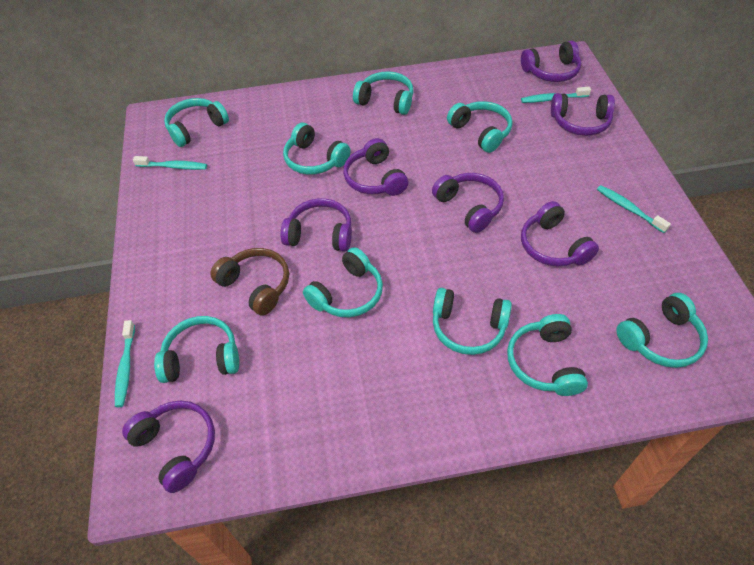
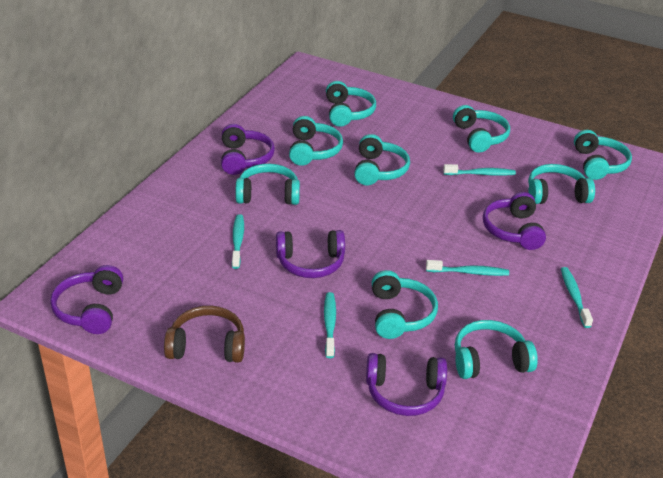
purple headphones: [122,400,215,493] [280,198,352,251] [343,138,408,196] [432,173,504,233] [521,40,582,82] [521,201,599,267] [551,93,615,136] = 7 -> [50,265,123,334] [221,124,275,175] [276,230,345,278] [366,353,447,416] [483,192,546,250] = 5
turquoise toothbrush: [115,320,135,407] [133,156,207,170] [521,87,591,103] [597,185,671,233] = 4 -> [232,214,244,269] [324,292,336,358] [426,260,509,276] [443,164,516,176] [561,267,593,328] = 5

